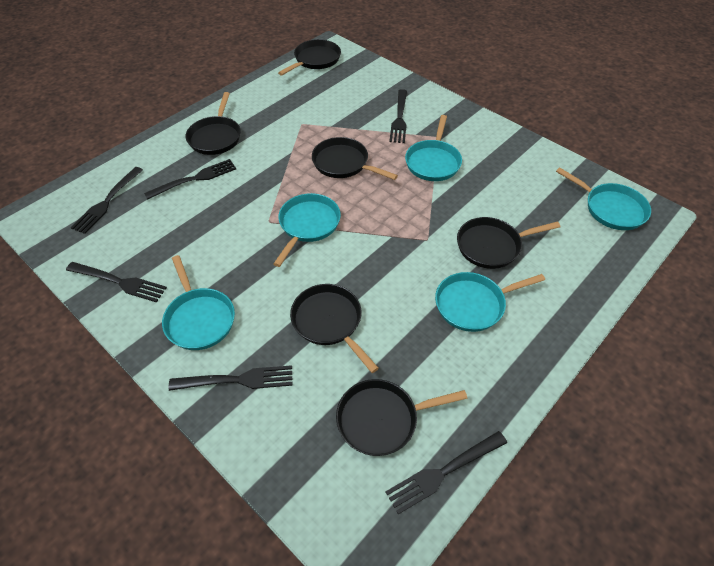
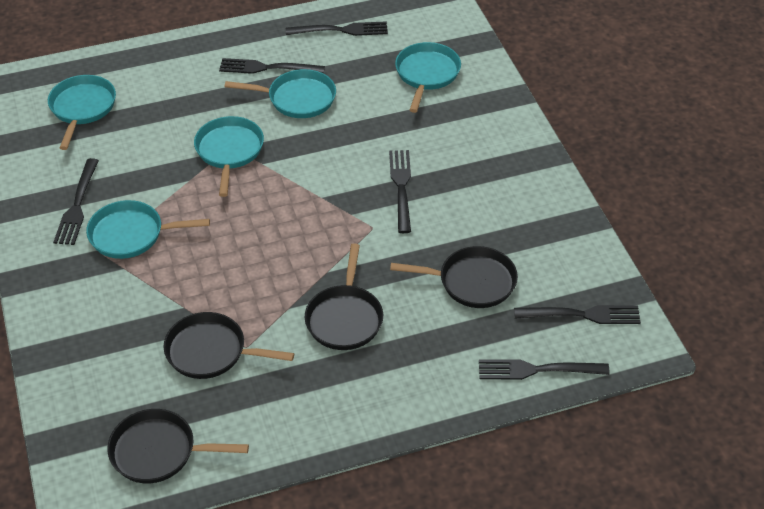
black pan: [186,92,241,155] [278,39,341,76] [290,284,379,373] [312,137,398,180] [336,379,468,456] [457,217,560,269] = 6 -> [107,409,249,483] [164,312,294,379] [304,244,383,350] [390,246,518,308] = 4

